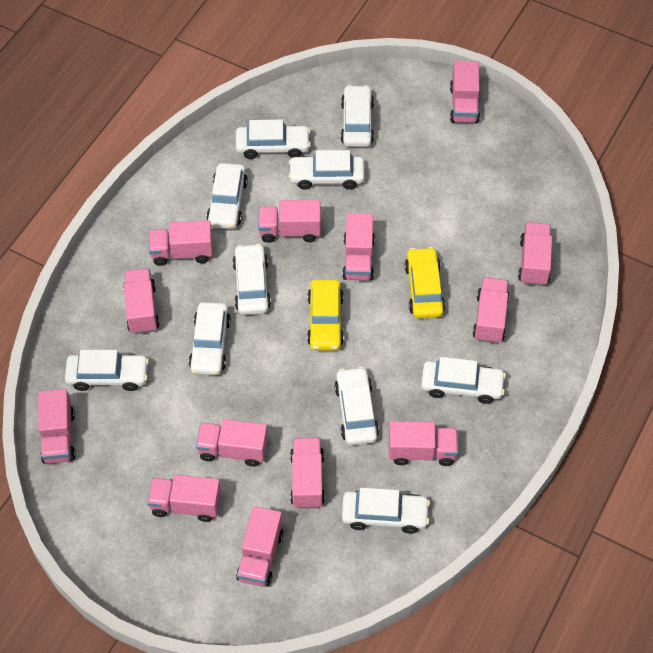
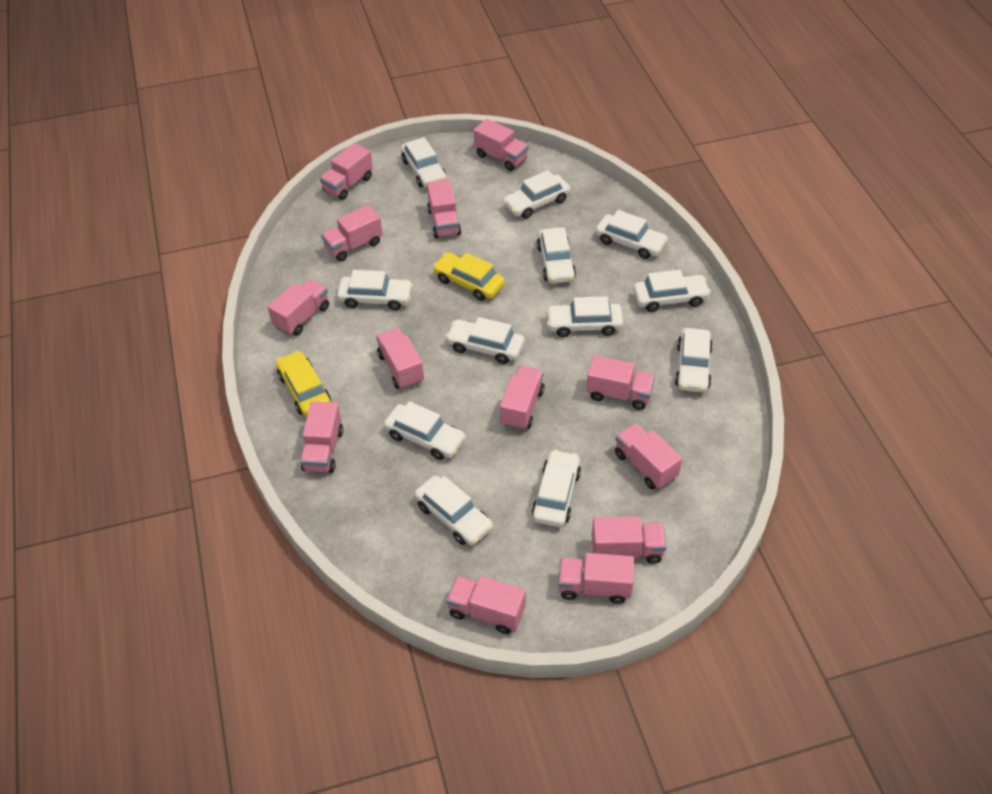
white car: [65,350,149,391] [189,302,231,375] [207,163,248,229] [233,243,271,315] [236,120,311,159] [288,150,365,190] [334,367,379,445] [341,85,374,147] [342,488,430,534] [421,357,506,404] = 10 -> [337,270,413,310] [384,401,466,460] [401,137,447,188] [415,475,493,546] [445,317,524,364] [503,170,570,219] [532,449,581,527] [537,227,576,284] [546,296,623,337] [596,210,669,259] [633,270,711,312] [675,328,713,393] = 12

